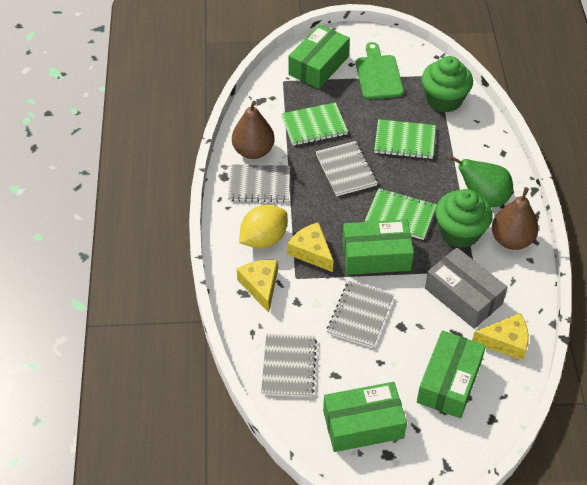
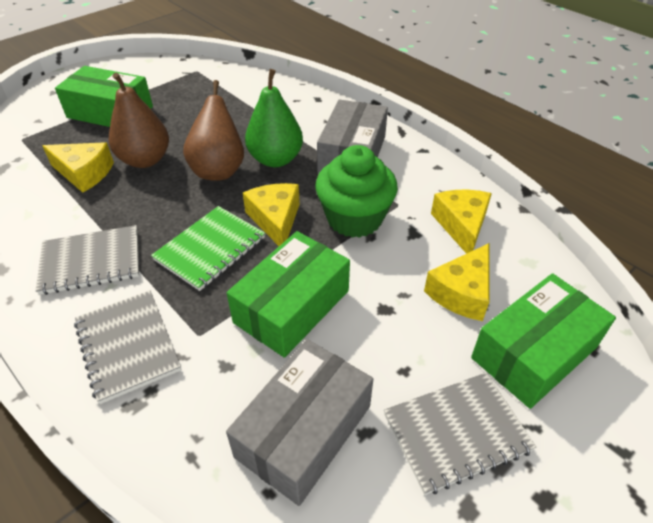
green box: [289,24,350,89] [323,382,407,452] [342,219,414,275] [417,330,486,418] = 4 -> [55,66,153,127] [227,231,350,358] [471,273,616,409] = 3
green cupcake: [422,56,473,113] [435,189,493,248] = 2 -> [315,145,398,238] = 1
green cutting board: [356,42,404,99] = 1 -> none = 0
green notebook: [281,102,348,146] [365,188,437,240] [374,119,436,159] = 3 -> [151,206,265,291] = 1
grey box: [425,248,507,329] = 1 -> [226,339,373,506] [317,99,388,173] = 2
grey notebook: [228,164,290,203] [261,334,317,397] [316,141,378,196] [327,280,394,348] = 4 -> [36,225,139,295] [74,291,181,404] [384,373,536,495] = 3
yellow cheese: [237,260,278,313] [287,222,334,272] [472,313,529,361] = 3 -> [43,142,114,193] [243,183,300,246] [424,243,490,321] [431,190,492,254] = 4
yellow lemon: [239,205,288,249] = 1 -> none = 0

